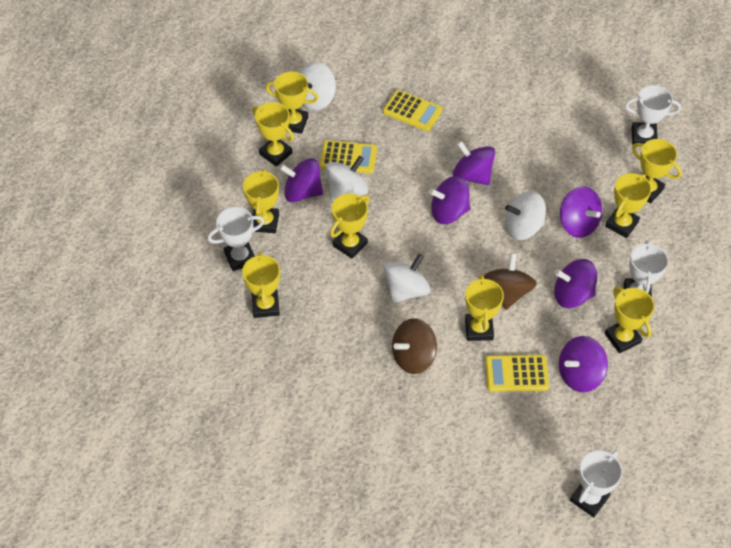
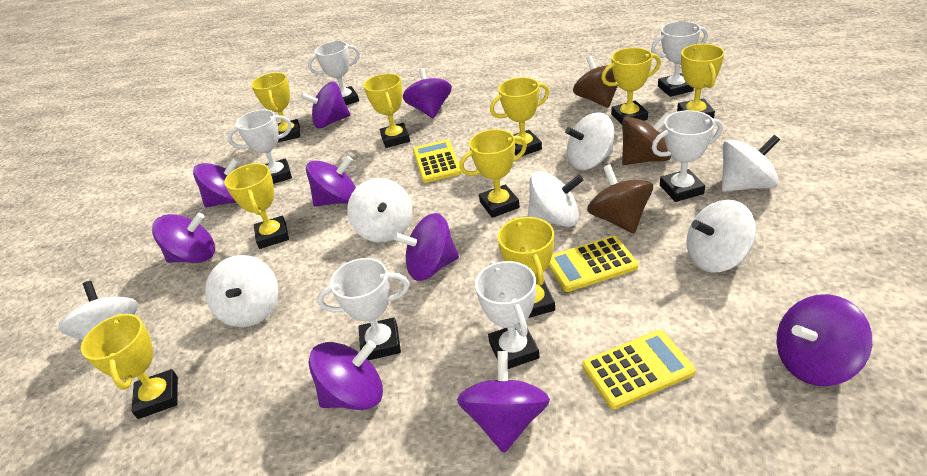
brown spinning top: [392,318,437,374] [484,253,537,310] = 2 -> [573,56,618,108] [587,165,653,233] [622,112,671,165] = 3
purple spinning top: [280,158,323,202] [429,176,470,224] [453,141,495,185] [554,259,597,308] [559,336,608,392] [560,186,602,238] = 6 -> [152,213,215,263] [193,158,239,207] [301,81,350,128] [306,156,356,207] [309,340,383,410] [393,213,459,281] [403,68,452,119] [457,351,550,453] [777,294,872,386] = 9
white spinning top: [299,62,336,110] [325,156,368,201] [384,254,431,303] [505,191,546,240] = 4 -> [58,281,138,340] [205,255,278,327] [347,178,412,242] [528,171,583,227] [565,112,614,170] [687,200,756,273] [722,135,780,192] = 7
white trophy: [207,207,264,271] [570,450,622,517] [624,240,669,297] [625,85,681,145] = 4 -> [228,109,292,184] [308,41,360,105] [317,258,410,360] [475,261,540,369] [651,21,708,97] [652,110,723,202] = 6

